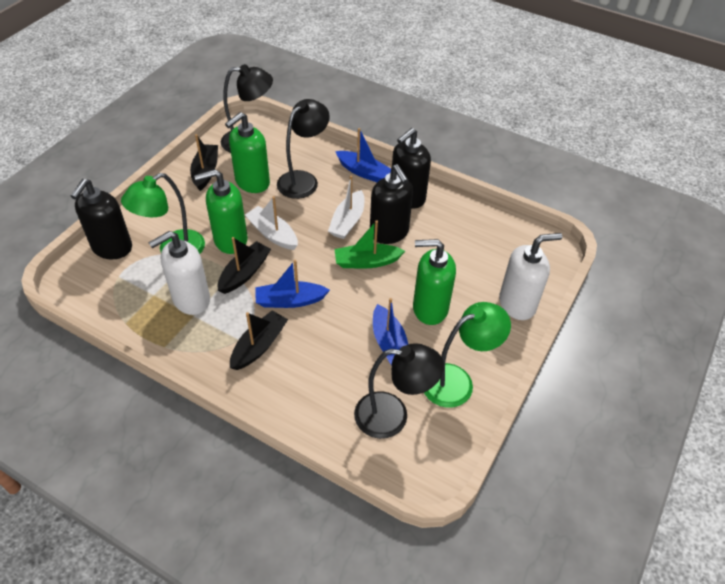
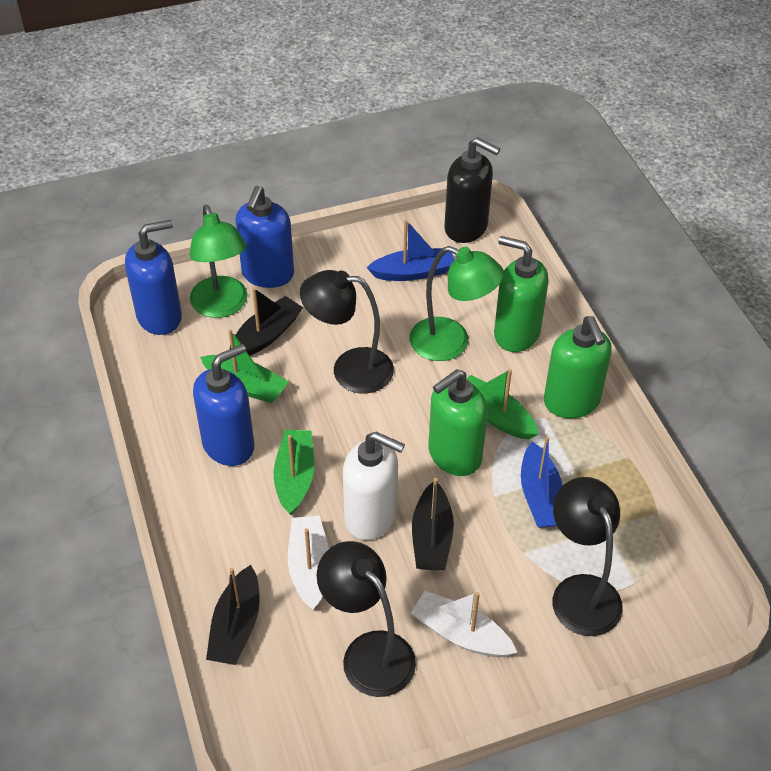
black soap dispenser: [71,179,132,259] [370,164,413,244] [392,128,431,209] = 3 -> [445,137,500,243] = 1
blue boat: [255,260,330,308] [335,128,391,182] [373,298,408,365] = 3 -> [367,220,454,281] [521,436,562,528] = 2
blue soap dispenser: none = 0 -> [125,220,182,335] [193,344,254,466] [235,186,294,288] = 3
green boat: [334,220,405,268] = 1 -> [200,329,289,403] [274,430,314,515] [466,369,539,440] = 3
white soap dispenser: [148,231,210,315] [499,233,562,320] = 2 -> [343,432,405,540] = 1

